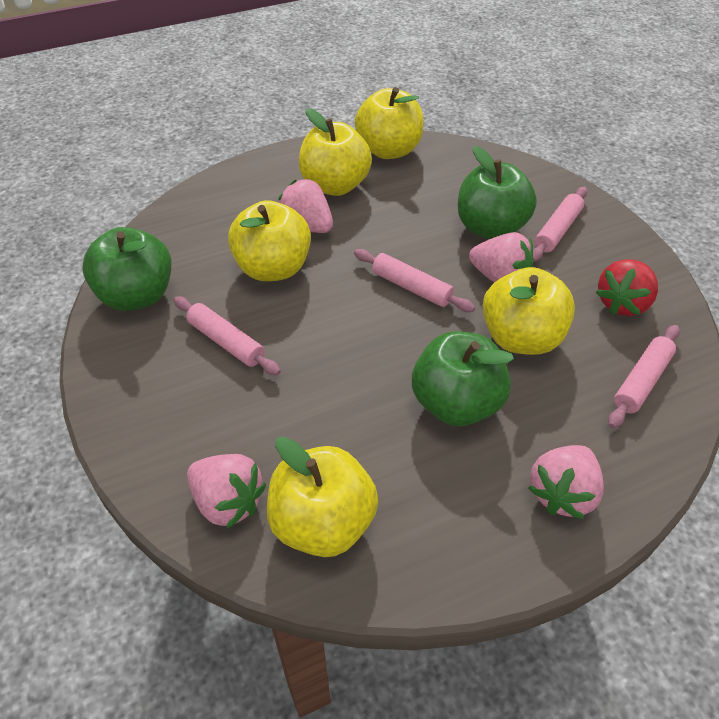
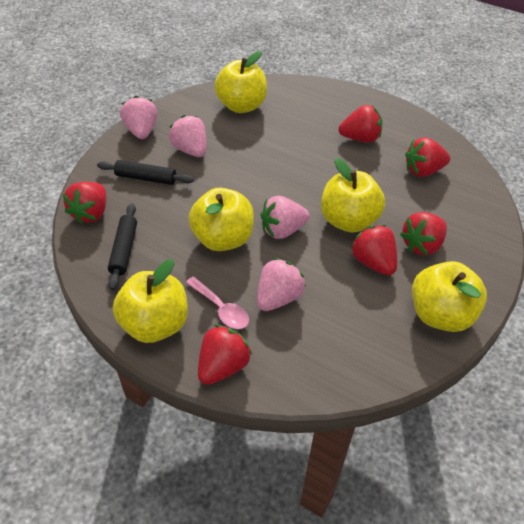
black rolling pin: none = 0 -> [97,160,194,185] [108,203,137,290] = 2
green apple: [82,227,171,311] [412,331,514,426] [458,146,537,239] = 3 -> none = 0
pink rolling pin: [174,296,281,375] [354,249,475,312] [533,187,587,262] [608,325,680,428] = 4 -> none = 0
pink spoon: none = 0 -> [186,277,249,329] = 1
red strawberry: [596,260,658,316] = 1 -> [63,182,106,224] [198,325,252,385] [339,105,382,142] [351,225,397,276] [400,212,447,255] [405,137,450,177] = 6

